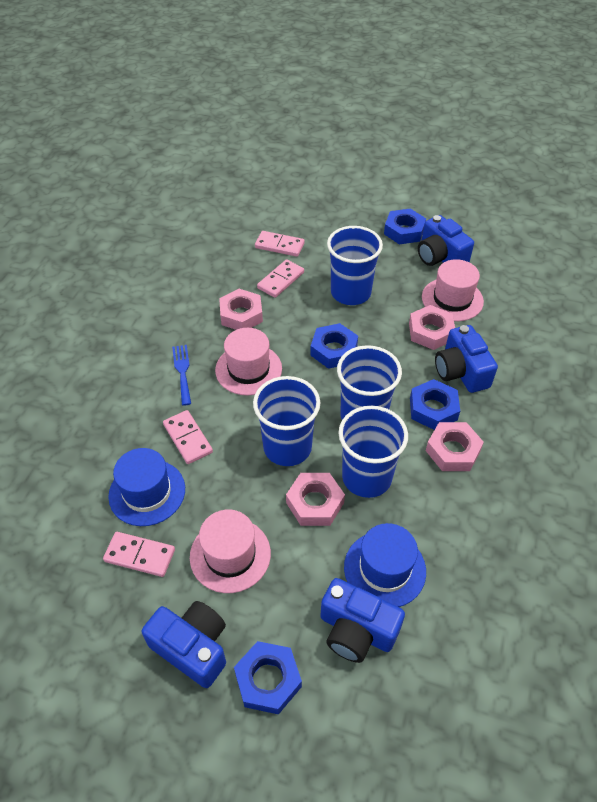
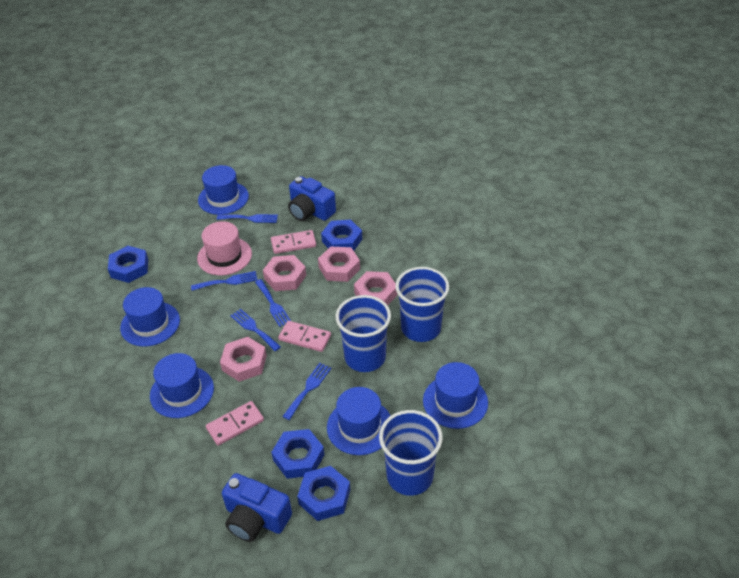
blue camera: [142,601,226,688] [321,578,405,663] [418,215,474,266] [435,325,498,393] = 4 -> [222,473,292,542] [288,176,336,221] = 2
blue cup: [253,376,320,466] [327,226,383,305] [337,345,402,420] [338,406,408,498] = 4 -> [336,295,391,372] [379,410,443,496] [395,267,449,342] = 3
blue fork: [172,345,191,406] = 1 -> [191,271,258,291] [217,214,278,223] [230,309,281,351] [255,279,291,327] [282,363,332,420] = 5
blue hat: [108,448,185,526] [344,523,426,607] = 2 -> [120,287,180,347] [150,353,214,418] [198,165,249,215] [327,387,391,455] [423,362,488,429] = 5
pink domino: [103,532,175,577] [163,410,213,464] [255,231,305,257] [257,259,304,298] = 4 -> [206,401,264,446] [271,230,316,254] [278,321,331,352] = 3
pink hat: [190,510,271,593] [215,328,282,396] [422,259,484,321] = 3 -> [197,221,252,275] = 1

